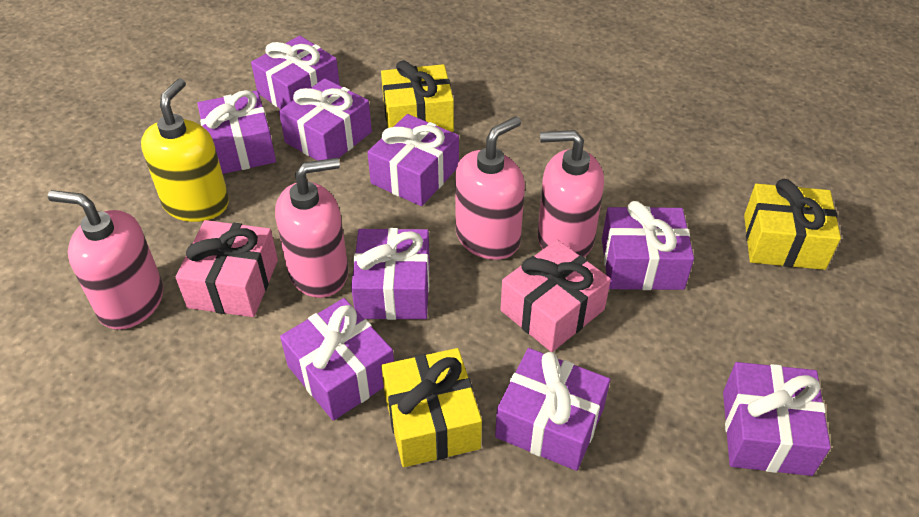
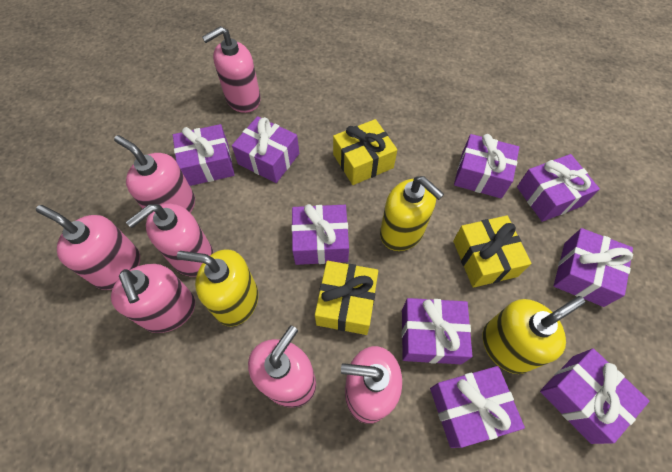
pink gift: [176,220,278,317] [500,240,611,352] = 2 -> none = 0
pink soap dispenser: [48,190,163,330] [275,158,348,298] [455,116,525,260] [537,130,604,257] = 4 -> [36,205,140,290] [111,264,195,333] [114,135,195,213] [126,204,214,277] [202,26,261,113] [248,325,316,408] [341,346,402,424] = 7
yellow soap dispenser: [141,78,229,222] = 1 -> [177,249,258,326] [380,176,444,251] [483,296,585,374] = 3

